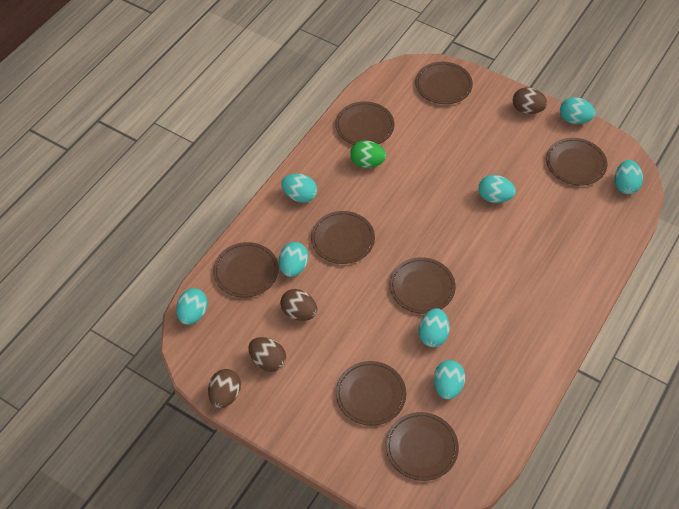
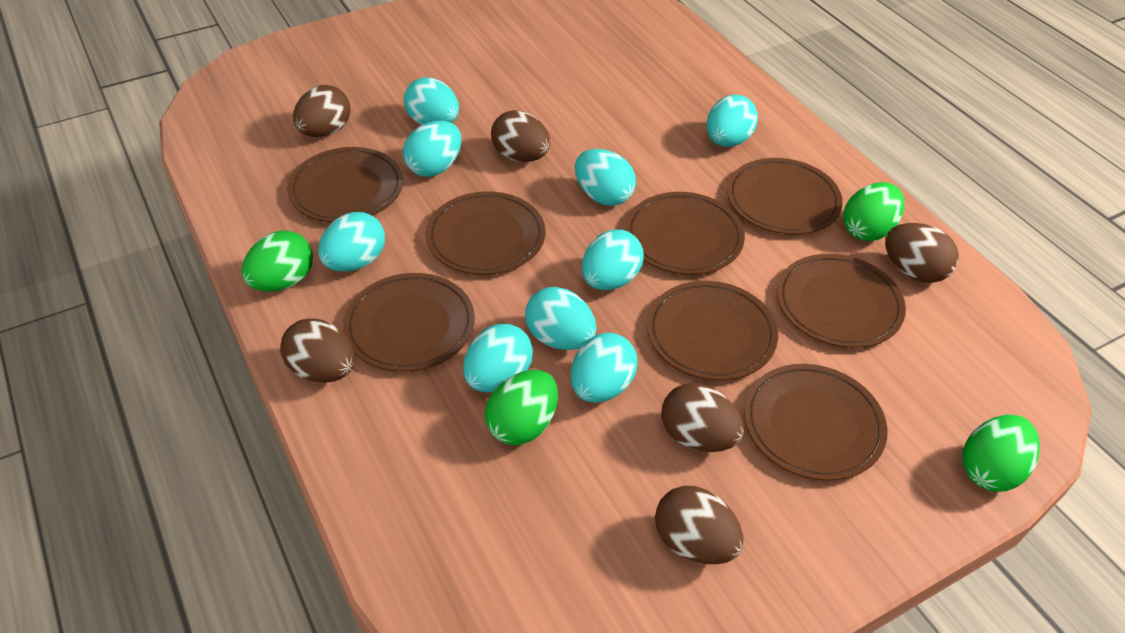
brown egg: [208,369,241,408] [248,337,286,372] [280,289,317,321] [512,87,548,114] = 4 -> [280,318,354,383] [293,85,350,137] [491,110,550,162] [655,486,744,564] [661,383,744,452] [885,223,959,283] = 6
green egg: [350,141,386,168] = 1 -> [242,231,313,292] [485,370,558,445] [843,182,904,241] [963,415,1040,492] = 4
turquoise egg: [176,288,208,325] [279,242,308,277] [281,174,317,203] [419,308,449,347] [434,360,465,399] [478,175,516,203] [560,97,595,124] [614,160,643,194] = 8 -> [318,212,385,272] [403,121,461,177] [404,77,459,125] [463,323,533,392] [525,287,596,350] [571,332,638,403] [575,149,636,206] [582,230,644,290] [707,95,758,147] = 9

